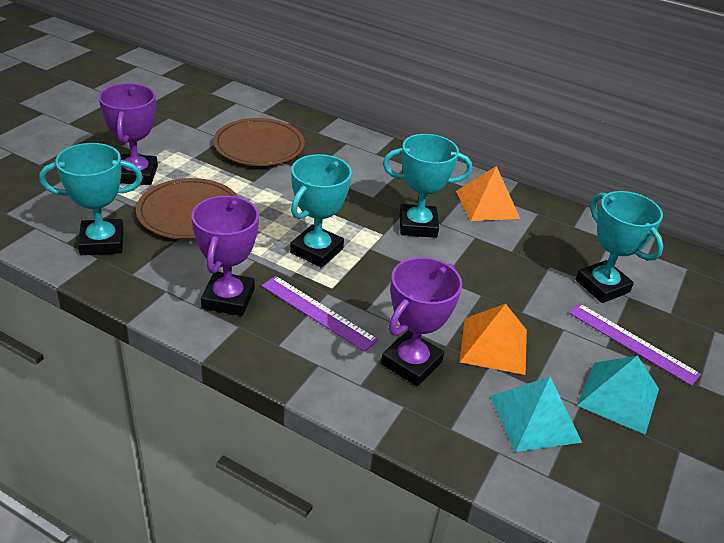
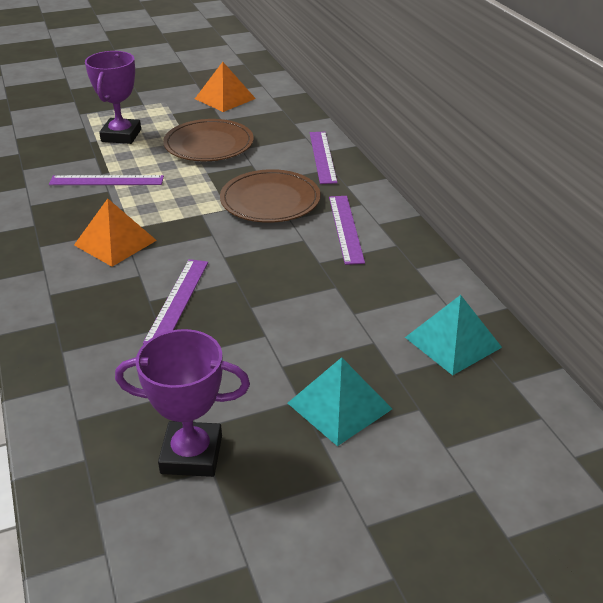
purple ruler: [261,276,378,352] [569,303,701,386] = 2 -> [49,175,164,185] [143,259,208,344] [310,132,338,184] [329,196,365,265] = 4
purple trophy: [99,83,158,185] [192,196,259,316] [381,257,462,386] = 3 -> [85,51,141,144] [115,329,250,477] = 2
turquoise trophy: [39,143,143,255] [290,154,352,268] [383,134,472,238] [576,191,663,303] = 4 -> none = 0

